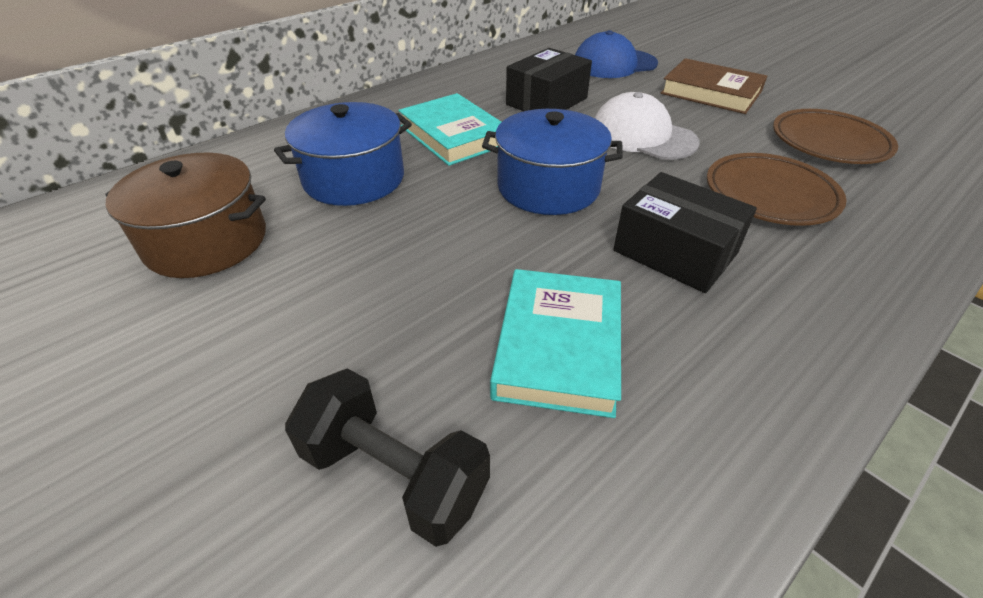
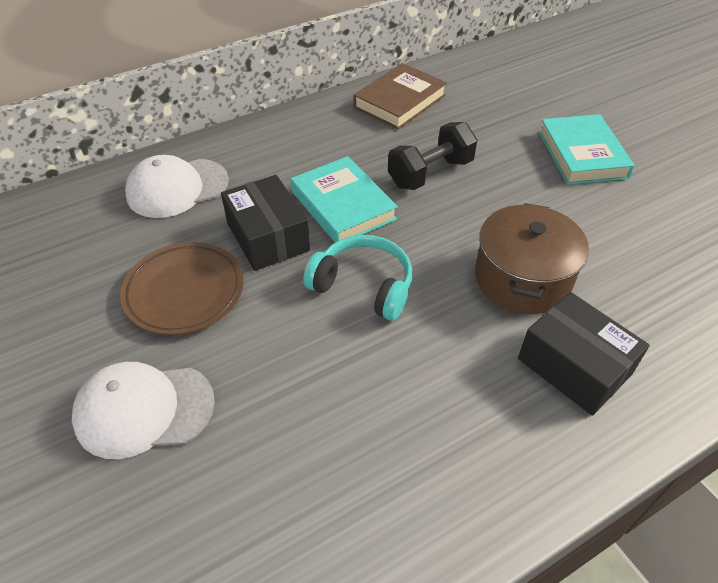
blue cap: [575,30,658,78] = 1 -> none = 0
blue pot: [274,102,412,206] [482,109,623,215] = 2 -> none = 0
brown plate: [707,153,846,226] [773,109,898,164] = 2 -> [120,242,244,335] = 1
turquoise headphones: none = 0 -> [303,235,412,321] = 1
white cap: [595,92,700,160] = 1 -> [72,362,215,459] [125,155,229,218] = 2

